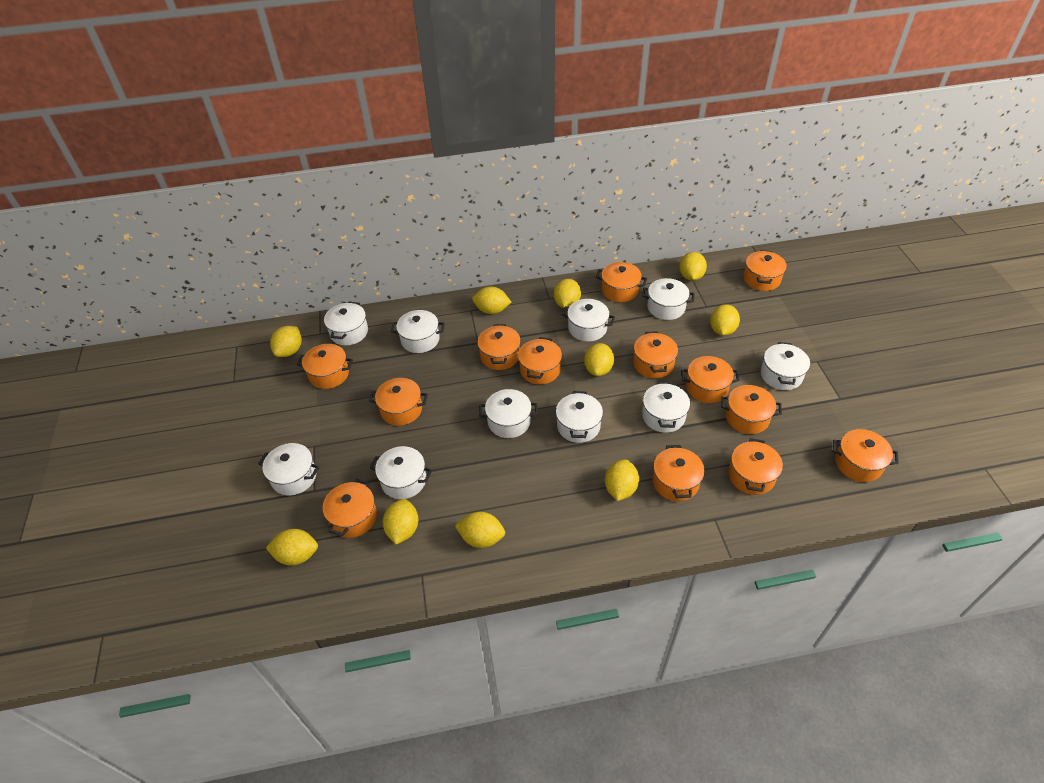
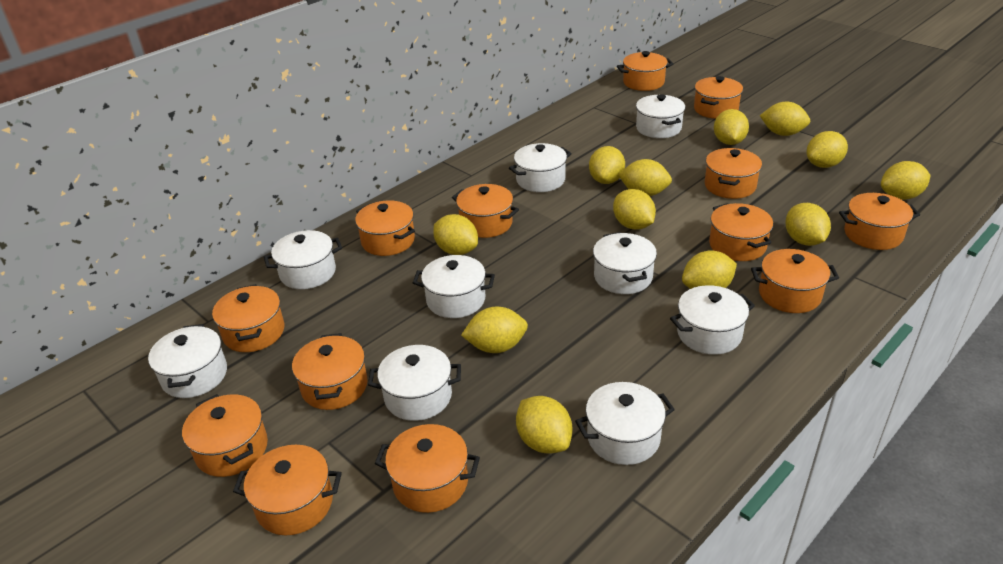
white pot: [258,443,319,495] [324,302,368,345] [370,446,432,499] [391,310,445,353] [479,389,538,438] [556,391,603,443] [562,299,615,342] [642,278,695,320] [642,381,690,433] [761,342,810,390] = 10 -> [148,324,227,398] [264,230,342,289] [368,345,461,421] [413,255,495,318] [509,143,572,192] [575,382,675,465] [593,232,657,294] [636,94,685,138] [670,285,755,355] = 9
yellow lemon: [266,529,318,566] [270,326,302,357] [383,499,419,544] [455,512,505,548] [472,287,511,314] [554,279,581,308] [584,343,614,376] [605,460,639,501] [680,252,707,281] [710,304,740,336] = 10 -> [433,214,478,255] [461,307,528,353] [516,396,572,454] [589,146,625,184] [613,189,656,230] [618,159,672,196] [682,250,737,289] [714,109,749,145] [760,102,811,136] [785,203,831,246] [807,131,848,168] [881,161,931,200] = 12

